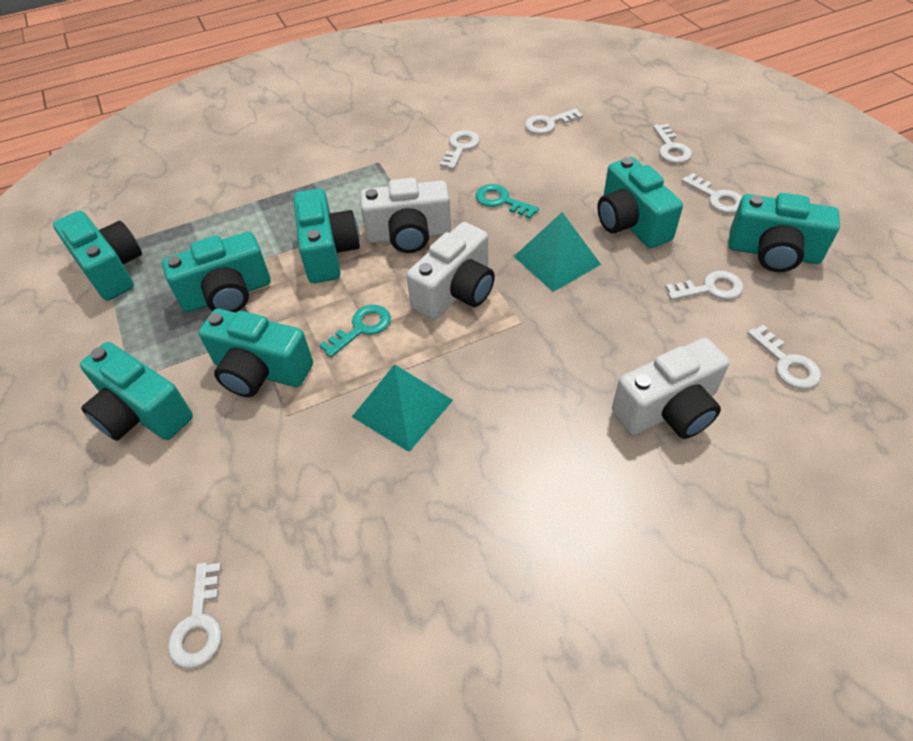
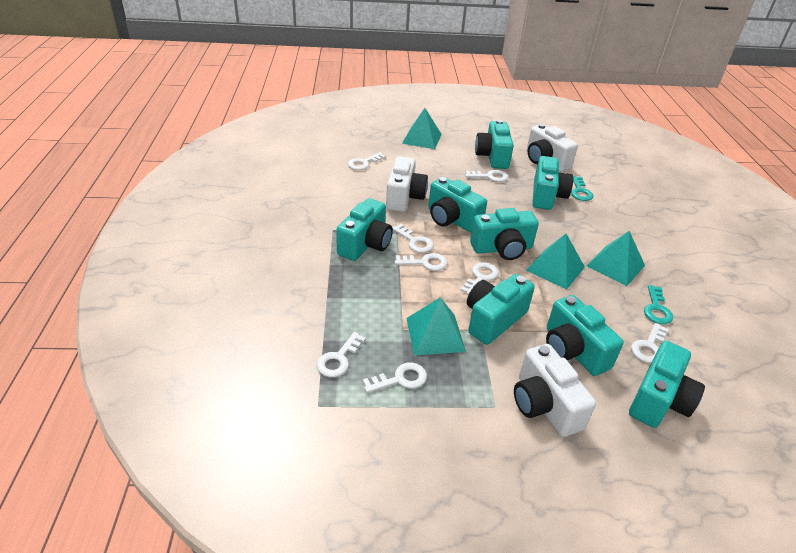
turquoise camera: [53,211,142,301] [80,342,193,441] [162,231,271,312] [199,309,313,397] [293,188,360,283] [597,157,683,248] [728,193,840,272] = 7 -> [336,198,393,261] [428,177,487,232] [467,274,535,345] [470,208,539,260] [475,120,514,169] [532,156,573,210] [546,295,624,376] [629,341,705,428] = 8
turquoise pyramid: [352,364,453,452] [514,212,601,292] = 2 -> [402,108,442,149] [406,297,466,356] [526,234,585,289] [586,231,645,286] = 4
white key: [168,563,222,668] [440,130,480,169] [525,108,583,134] [653,124,692,163] [665,271,743,300] [682,173,742,213] [747,325,821,389] = 7 -> [316,332,366,377] [348,152,386,170] [363,362,427,393] [392,224,434,253] [395,253,447,271] [460,262,498,295] [465,170,508,182] [631,323,669,363] = 8

